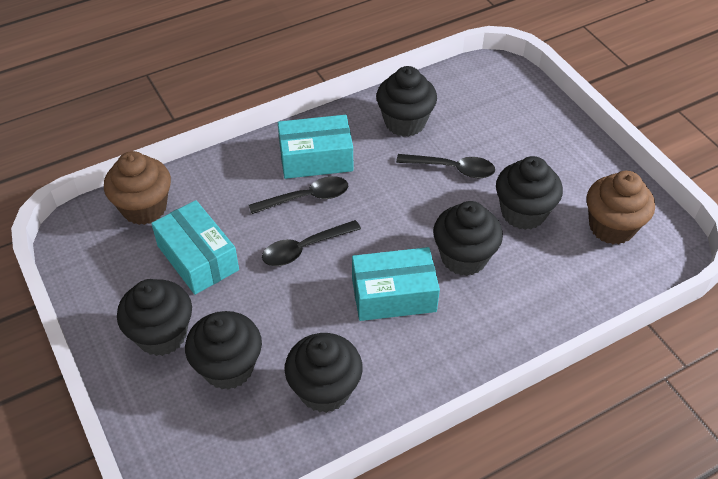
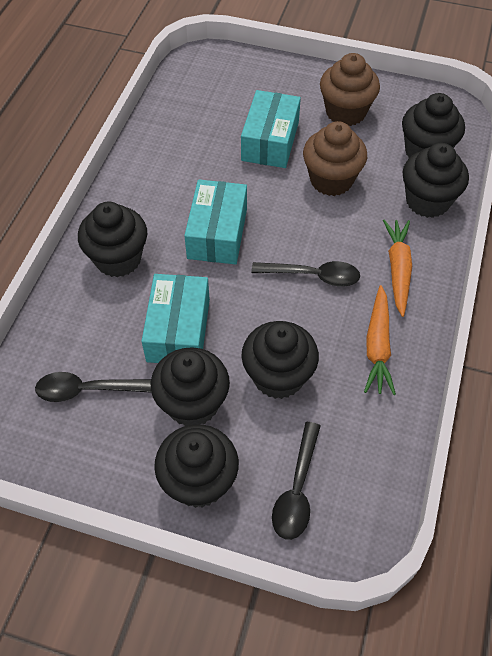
orange carrot: none = 0 -> [364,285,396,395] [383,219,412,317] = 2

